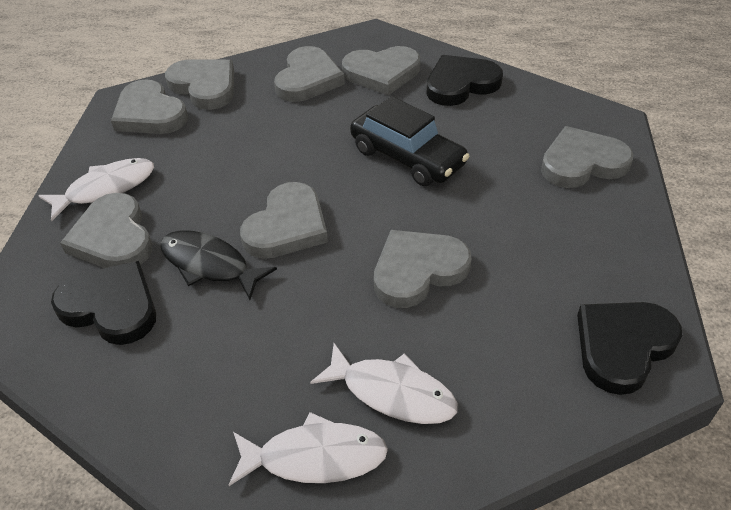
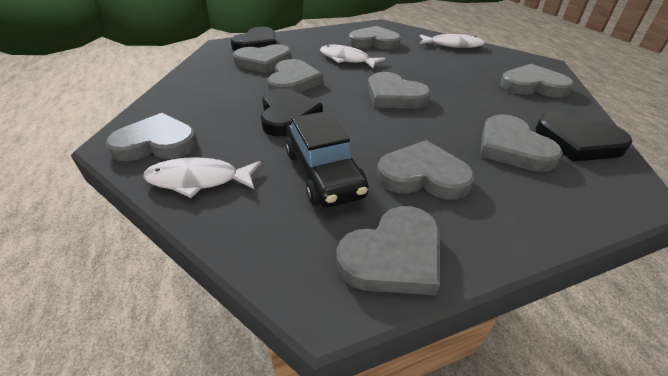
black fish: [160,230,277,300] = 1 -> none = 0
grey heart: [60,193,152,268] [111,79,188,134] [165,60,234,110] [240,182,328,259] [274,46,345,102] [342,46,420,95] [374,230,471,308] [541,126,633,188] = 8 -> [105,113,198,161] [233,44,291,73] [267,59,323,93] [336,206,440,295] [349,26,401,49] [368,72,431,109] [377,140,475,200] [480,115,563,172] [500,64,574,97] = 9

